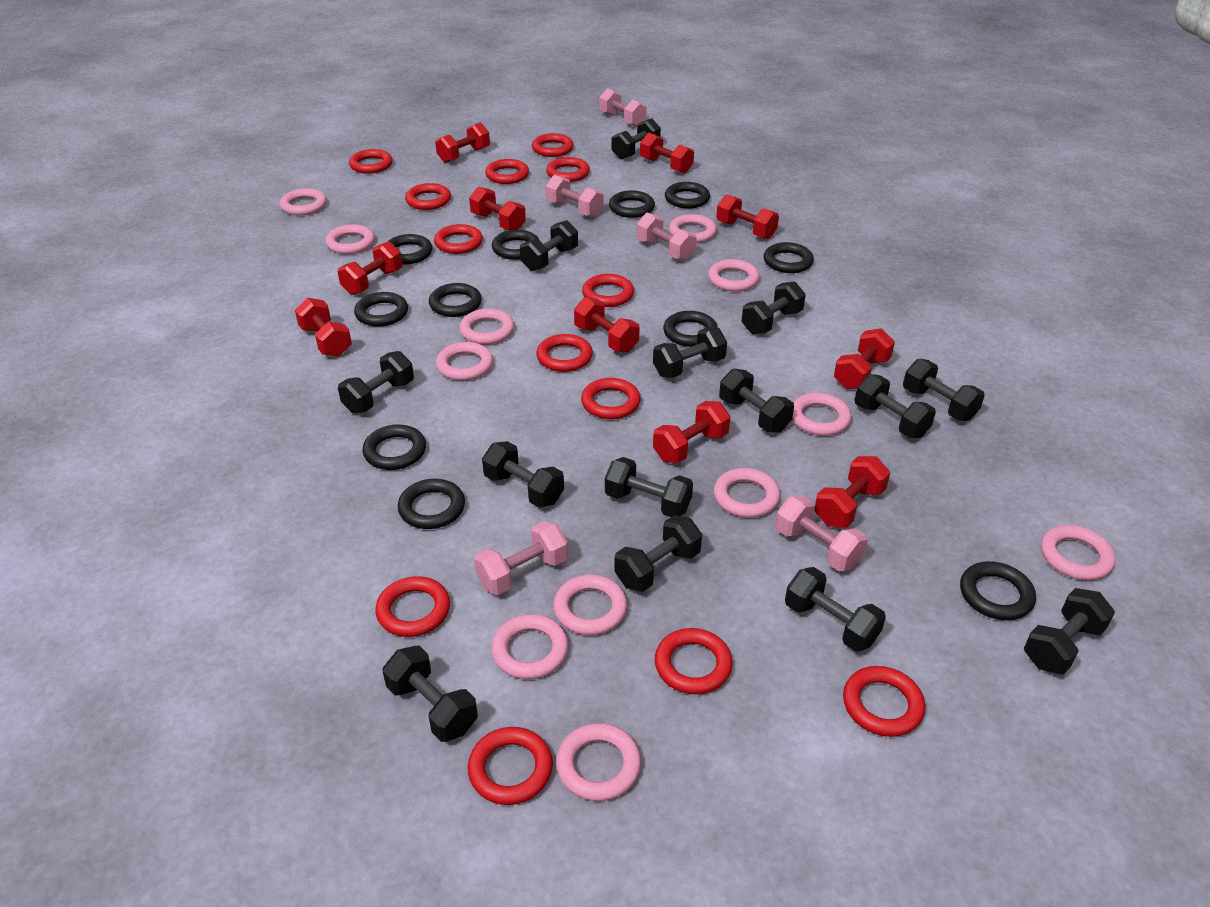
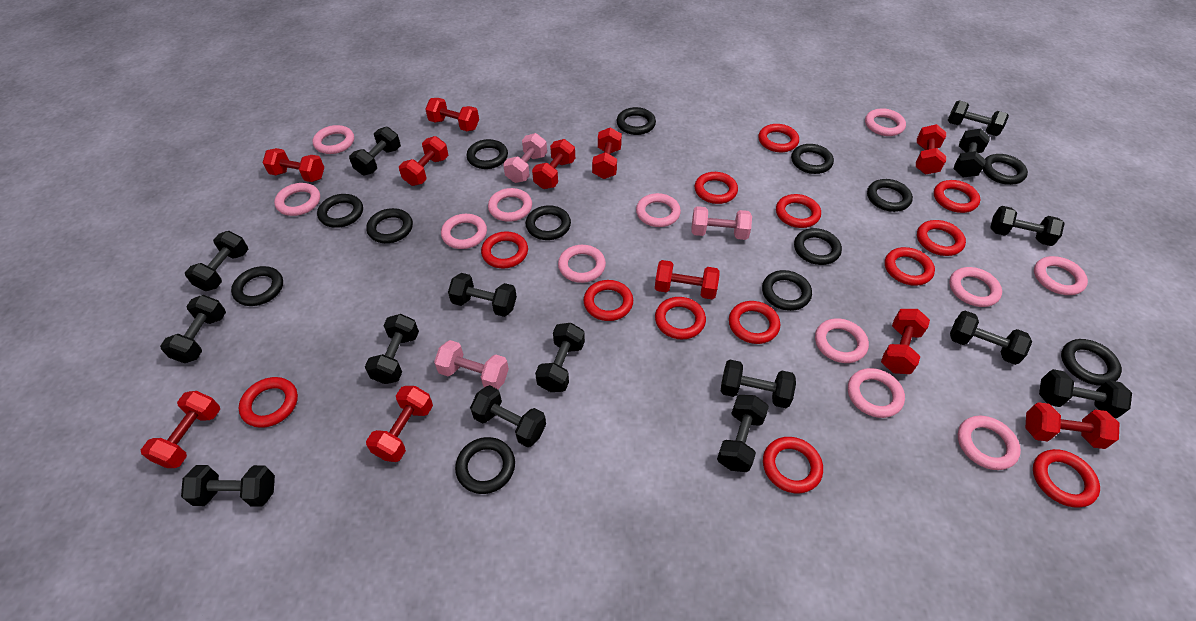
black dumbbell: [338,351,414,414] [383,645,478,742] [482,441,564,508] [520,220,578,271] [605,457,693,517] [611,118,661,159] [614,515,702,592] [653,327,727,378] [719,369,794,433] [742,281,806,334] [785,567,886,652] [855,374,936,438] [903,359,985,421] [1024,588,1115,675] = 14 -> [160,295,226,363] [181,465,275,507] [185,231,248,291] [349,127,401,175] [365,314,419,384] [448,273,517,317] [470,385,546,447] [535,323,585,392] [717,395,769,472] [721,360,796,408] [948,100,1009,136] [950,311,1032,365] [954,128,990,177] [990,206,1065,246] [1039,369,1132,418] = 15
black ring: [354,292,408,327] [362,424,426,470] [387,234,432,264] [398,479,465,529] [429,283,482,317] [492,230,540,260] [609,190,655,218] [663,311,718,347] [665,182,710,209] [764,242,814,273] [960,561,1036,620] = 11 -> [231,266,283,306] [317,194,363,228] [366,208,413,243] [455,437,515,494] [467,139,508,169] [526,205,571,240] [617,107,656,135] [762,270,812,311] [791,144,834,174] [794,228,842,265] [867,179,913,212] [983,154,1028,185] [1061,339,1122,386] = 13
pink dumbbell: [474,521,568,595] [546,175,603,218] [599,88,647,127] [636,213,697,261] [775,495,868,571] = 5 -> [434,340,509,389] [503,133,547,183] [691,206,752,240] = 3
red dumbbell: [295,298,352,357] [338,241,403,295] [435,123,490,163] [469,187,526,230] [574,297,640,353] [640,133,694,173] [653,401,731,463] [716,194,779,239] [814,456,890,528] [834,328,895,389] = 10 -> [141,391,220,468] [262,148,324,182] [366,386,433,462] [399,136,449,186] [425,98,479,131] [532,139,575,189] [592,127,622,179] [655,260,719,299] [881,309,930,374] [916,124,946,175] [1025,402,1119,449] = 11

